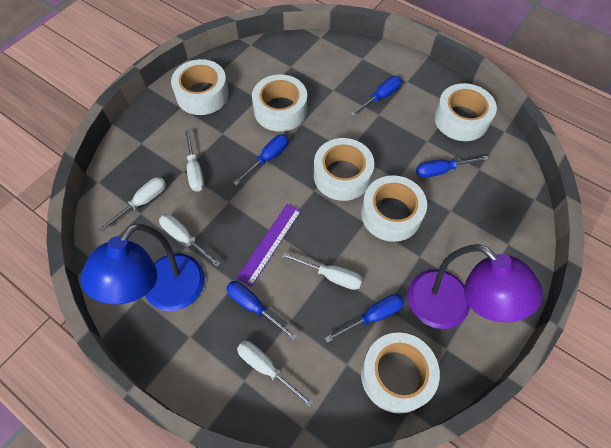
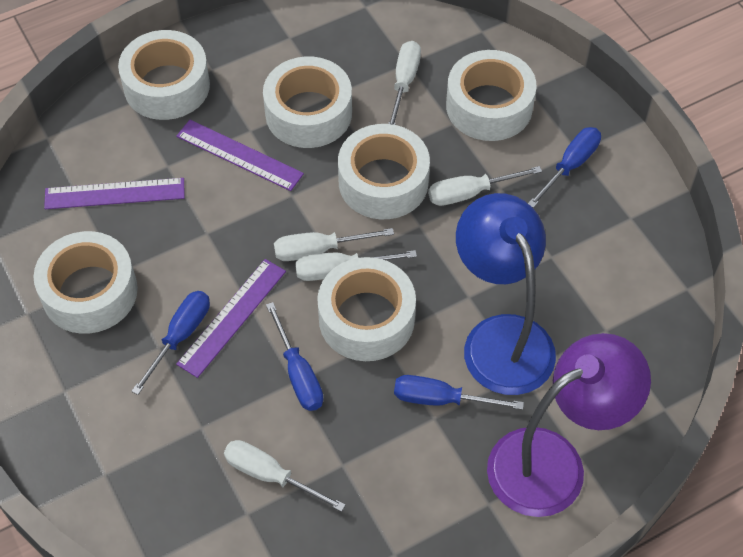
blue screwdriver: [226,281,297,341] [233,134,289,186] [325,294,404,343] [350,76,402,117] [416,156,489,178] = 5 -> [131,291,210,395] [266,302,323,411] [394,375,524,410] [528,127,601,208] = 4
purple ruler: [236,204,301,287] = 1 -> [44,178,185,209] [176,120,304,191] [176,259,286,378] = 3

